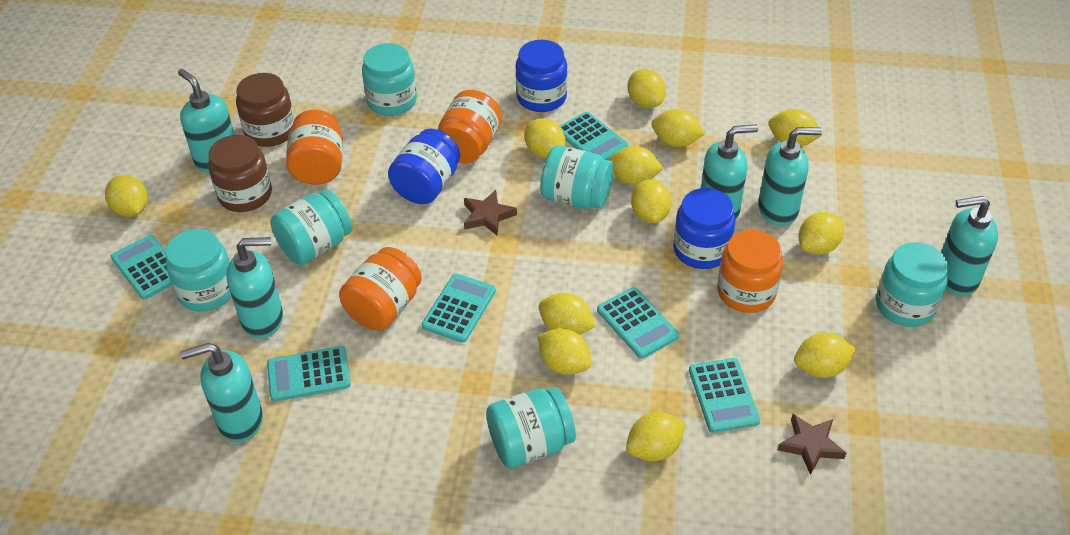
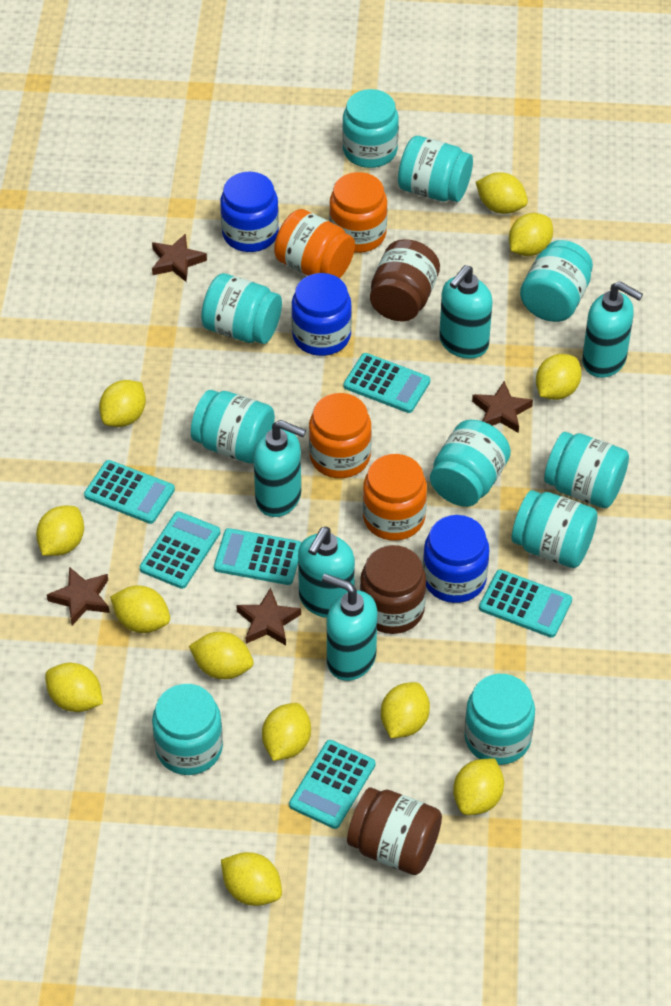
brown jar: [208,135,272,212] [236,73,295,147] = 2 -> [347,787,442,875] [360,545,426,634] [370,239,440,321] = 3
brown star: [464,190,517,236] [778,414,846,475] = 2 -> [47,567,110,625] [152,234,207,282] [236,588,301,646] [472,381,533,433] = 4
turquoise jar: [165,229,232,312] [270,189,352,265] [362,43,417,116] [486,387,576,468] [541,145,614,209] [876,242,948,327] = 6 -> [152,684,223,775] [191,390,275,464] [201,273,282,344] [342,89,399,168] [398,136,473,202] [430,420,511,507] [464,674,535,765] [512,490,598,568] [520,240,593,322] [544,432,629,508] = 10
turquoise soap dispenser: [178,69,235,173] [180,343,263,442] [226,237,283,339] [701,125,758,219] [758,127,822,226] [941,196,998,296] = 6 -> [253,420,306,517] [298,527,355,618] [322,574,377,681] [439,265,493,359] [582,281,643,378] = 5

